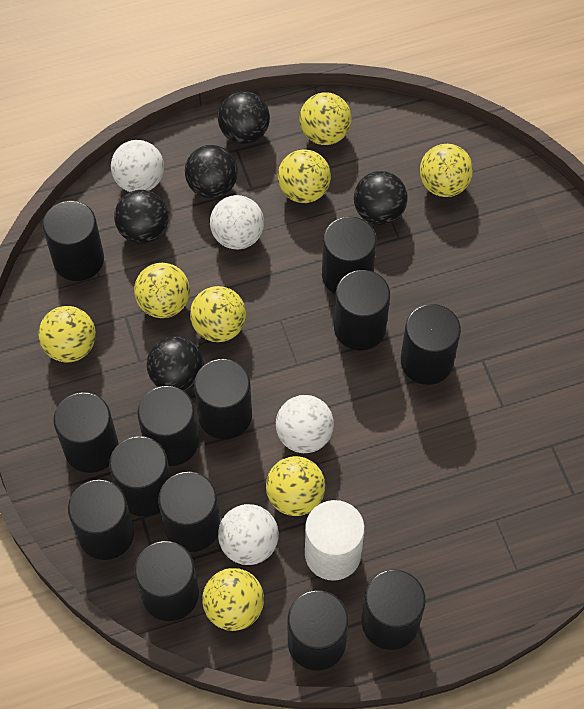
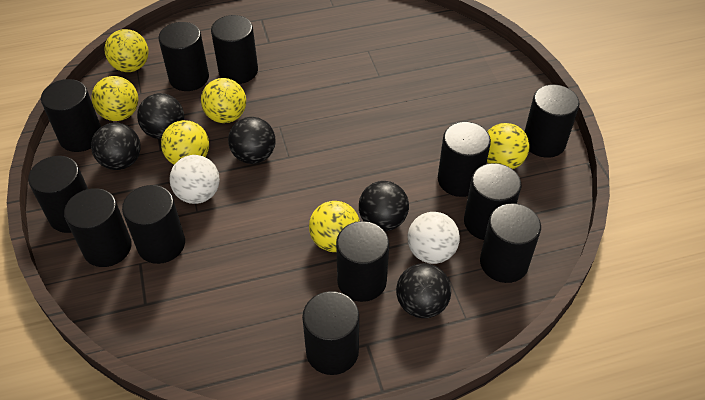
black cylinder: [43,201,104,281] [53,392,118,473] [68,480,134,560] [109,436,171,517] [134,541,199,621] [137,386,199,466] [158,472,220,552] [194,359,252,439] [288,590,349,670] [322,216,377,294] [334,270,390,350] [362,570,426,650] [401,304,461,385] = 13 -> [28,156,88,233] [41,79,101,152] [64,188,132,267] [122,185,185,264] [158,22,209,91] [211,15,258,84] [302,291,359,375] [336,221,389,302] [438,122,491,197] [464,163,521,240] [480,203,541,283] [524,84,579,158] = 12
white ball: [111,140,164,192] [210,195,264,249] [218,504,279,565] [276,395,334,453] = 4 -> [170,155,220,204] [408,212,460,264] = 2
white cylinder: [305,500,365,581] = 1 -> none = 0
yellow ball: [39,306,96,362] [134,263,190,318] [190,286,246,342] [202,568,264,631] [266,456,325,516] [278,149,331,203] [299,92,352,145] [420,144,473,197] = 8 -> [91,76,138,121] [104,29,149,72] [161,120,209,165] [201,78,246,123] [309,201,360,252] [487,123,529,169] = 6

